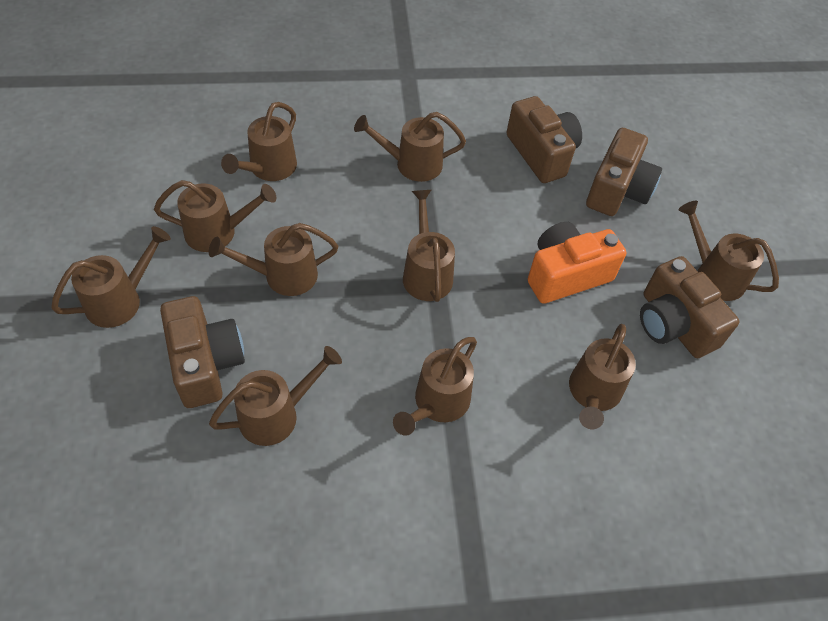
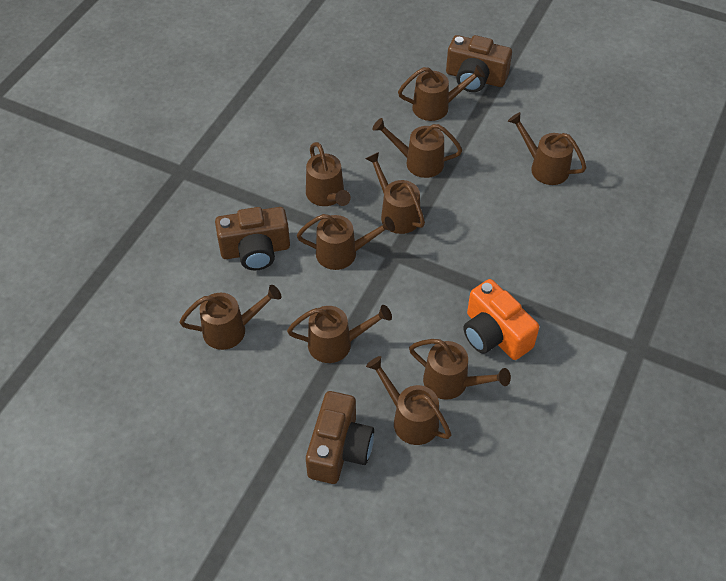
brown camera: [160,296,245,408] [506,96,582,183] [586,128,662,216] [640,256,740,358] = 4 -> [215,207,290,270] [306,391,374,484] [446,35,512,92] = 3

